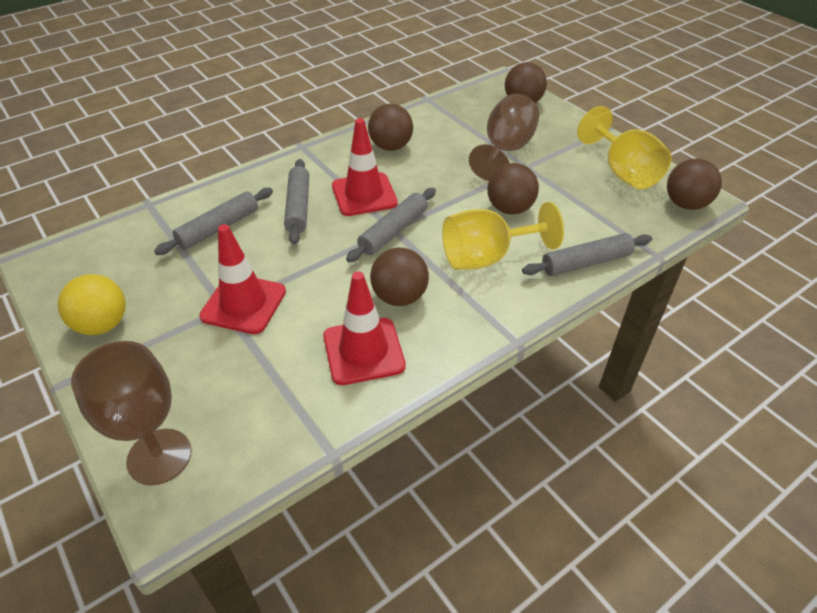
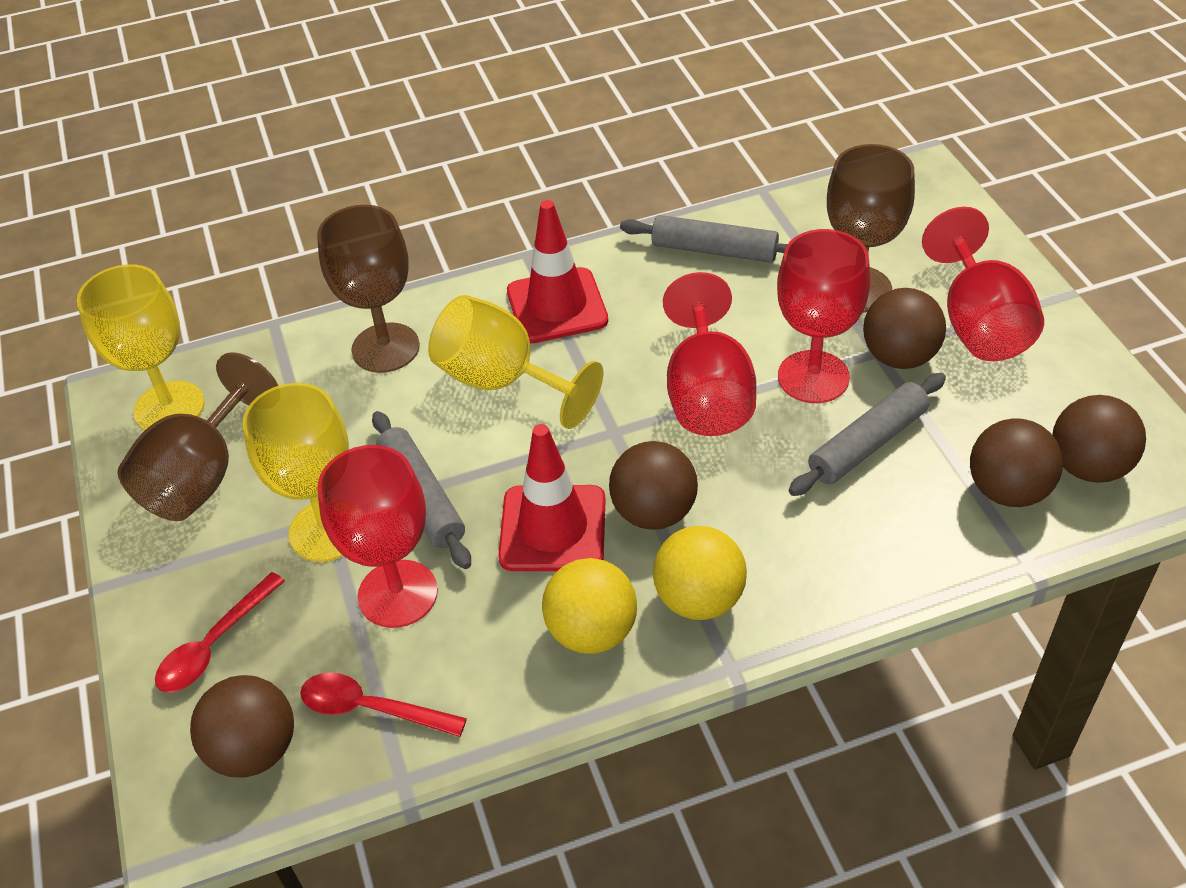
brown goblet: [71,341,192,485] [469,93,539,181] = 2 -> [117,352,278,521] [317,205,420,373] [827,144,915,313] = 3
grey rolling pin: [154,188,273,255] [284,159,309,244] [346,188,436,262] [522,233,652,276] = 4 -> [372,411,471,569] [620,215,788,263] [789,373,946,496] = 3
red goblet: none = 0 -> [317,445,438,628] [663,272,756,436] [777,229,870,403] [922,207,1044,361] = 4
red spoon: none = 0 -> [155,572,285,692] [300,673,467,737] = 2
red traffic cone: [199,224,286,334] [324,271,406,385] [332,118,398,216] = 3 -> [498,424,606,571] [507,200,608,343] = 2
yellow ball: [58,274,126,335] = 1 -> [542,558,637,654] [653,526,747,620] = 2
yellow goblet: [442,202,564,270] [577,106,672,189] = 2 -> [77,264,205,431] [243,383,349,562] [428,295,603,429] = 3

